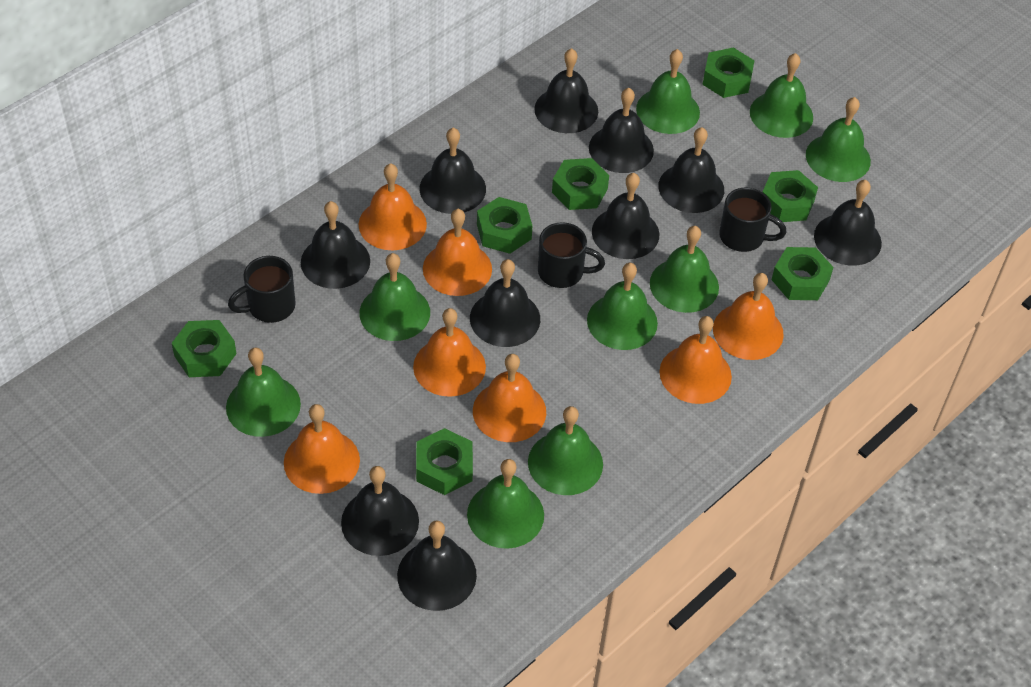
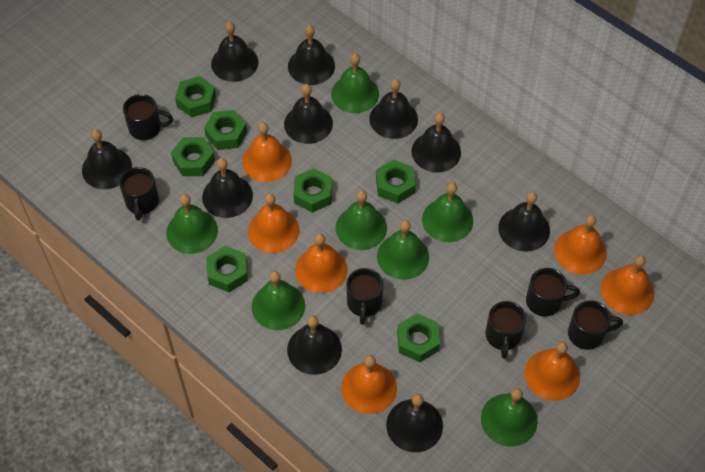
black mug: [228,256,296,323] [538,222,605,288] [719,187,787,252] = 3 -> [119,167,159,221] [123,94,173,140] [346,268,383,325] [485,301,526,359] [526,268,580,316] [568,300,623,350] = 6
green bell: [226,347,301,437] [359,253,430,341] [467,459,544,549] [528,406,603,495] [587,263,658,350] [636,49,700,134] [650,226,719,313] [750,53,813,138] [806,97,871,182] = 9 -> [166,194,218,254] [252,271,305,330] [331,53,379,113] [336,190,387,250] [377,220,429,280] [422,182,473,242] [481,388,538,447] = 7

